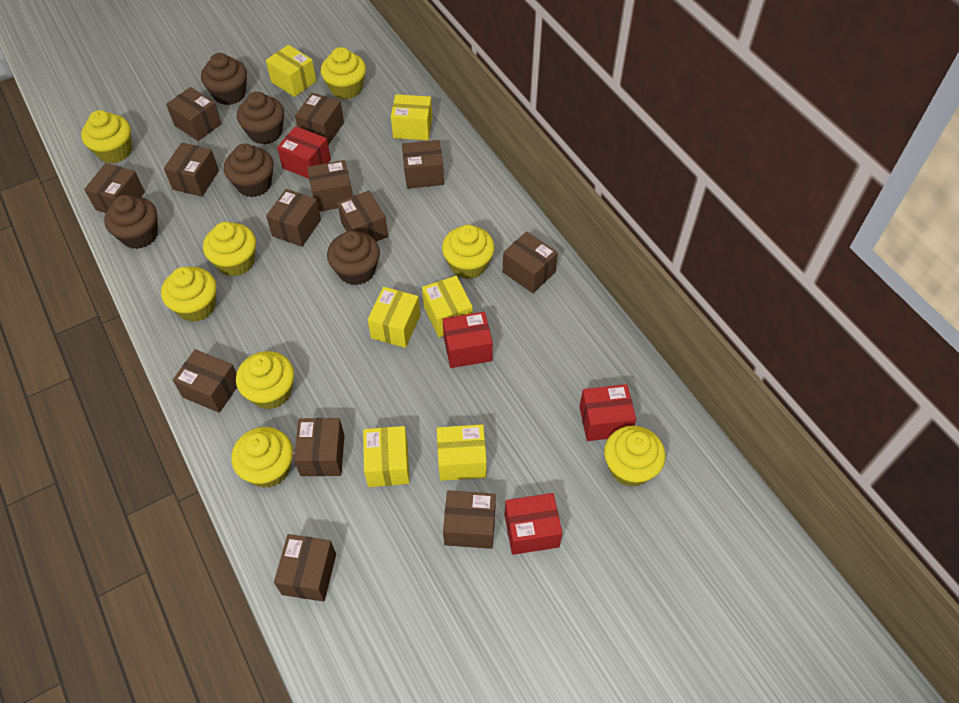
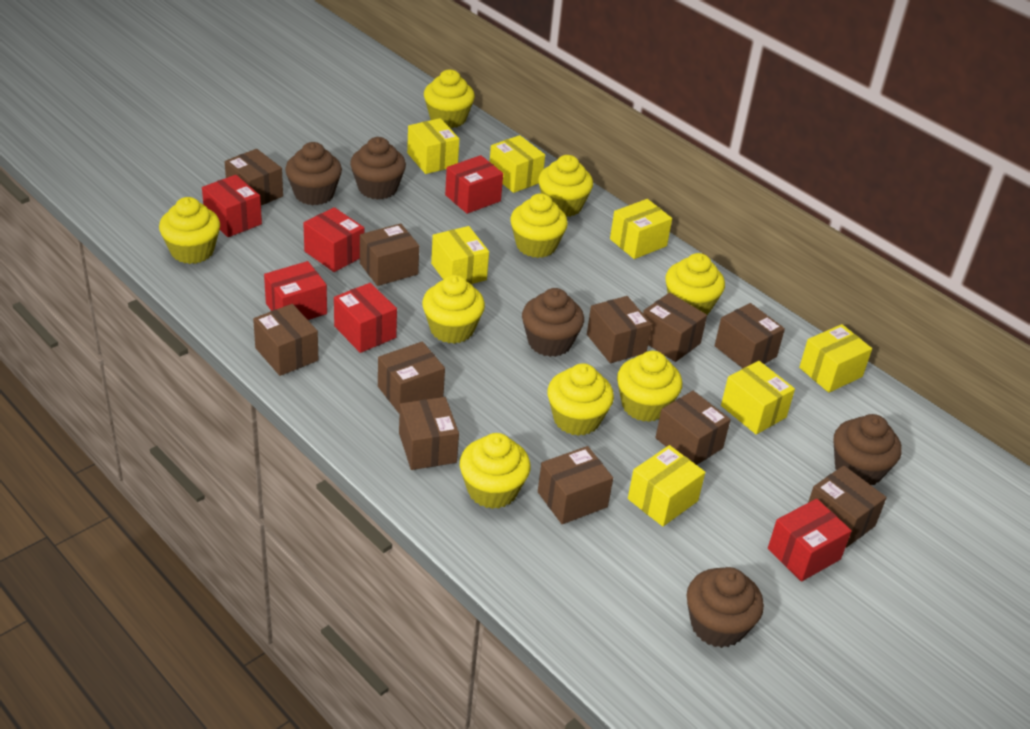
brown box: [84,163,145,213] [164,142,219,197] [166,87,222,141] [173,349,237,413] [266,189,321,247] [274,534,336,602] [294,418,345,476] [295,93,344,145] [307,160,353,212] [337,190,388,242] [402,140,444,189] [443,490,496,549] [503,232,558,293] = 13 -> [225,149,283,205] [253,304,318,376] [360,223,419,286] [378,341,445,413] [399,397,459,470] [538,446,613,524] [587,296,652,363] [643,293,707,362] [655,391,731,465] [715,303,785,368] [808,466,887,548] = 11
red box: [277,126,331,179] [443,312,493,368] [505,493,563,555] [579,384,636,441] = 4 -> [202,175,262,237] [264,261,327,320] [303,207,364,272] [334,283,397,353] [445,155,503,214] [768,499,852,582] = 6
yellow box: [266,45,316,97] [363,426,410,487] [368,287,420,348] [391,94,432,140] [422,276,473,337] [437,424,487,481] = 6 -> [407,118,459,174] [431,226,489,284] [490,135,545,193] [610,199,672,259] [628,445,705,526] [721,361,795,434] [799,324,872,393] = 7
yellow cupcake: [81,110,132,163] [161,267,216,322] [203,222,256,276] [231,427,293,488] [236,351,294,409] [321,47,366,99] [442,225,495,279] [604,426,665,487] = 8 -> [159,197,220,264] [422,275,485,344] [424,70,475,128] [460,433,531,509] [510,193,568,258] [538,155,593,217] [547,363,614,436] [617,351,682,422] [665,253,725,315] = 9

